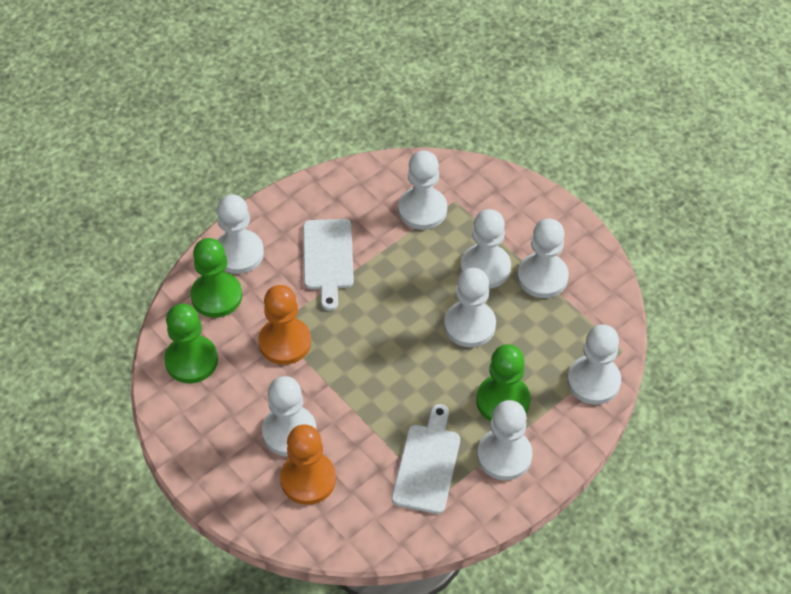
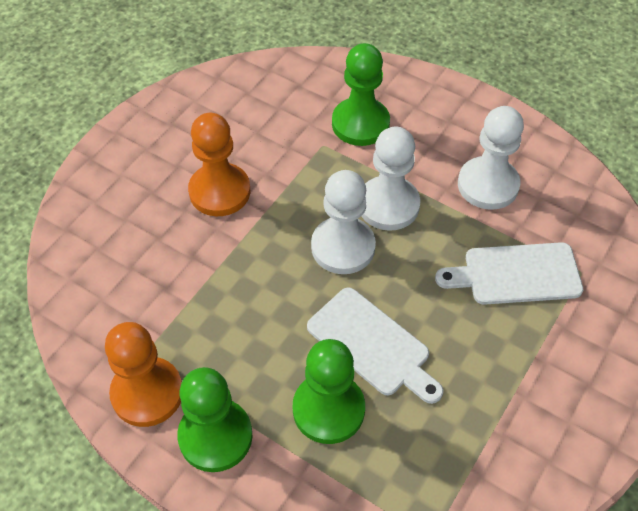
white pawn: [217,194,264,274] [262,376,317,456] [398,150,447,230] [444,268,496,347] [460,209,511,289] [477,400,533,480] [517,219,569,298] [567,325,621,405] = 8 -> [311,170,376,274] [361,126,421,231] [458,106,524,210] = 3

